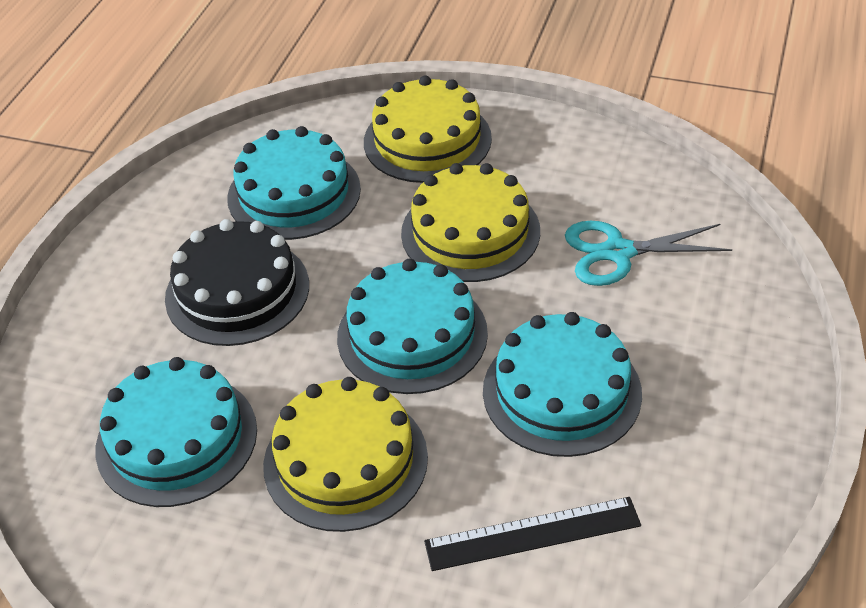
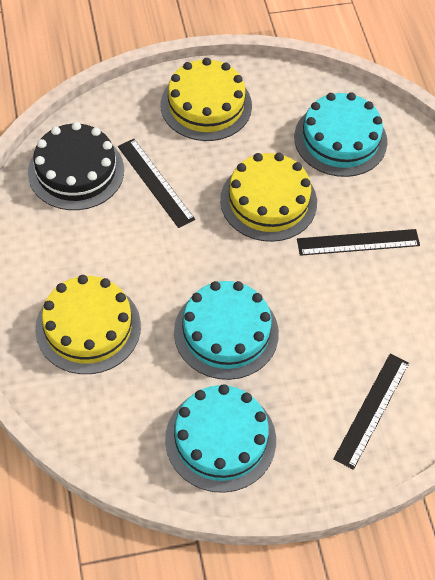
black ruler: [424,497,641,571] = 1 -> [118,139,195,228] [297,229,420,256] [333,354,409,470] = 3
turquoise cake: [96,357,257,507] [227,126,361,240] [337,259,488,394] [483,312,642,457] = 4 -> [165,384,276,493] [174,281,279,380] [294,92,387,177] = 3
turquoise scissors: [565,221,732,286] = 1 -> none = 0

